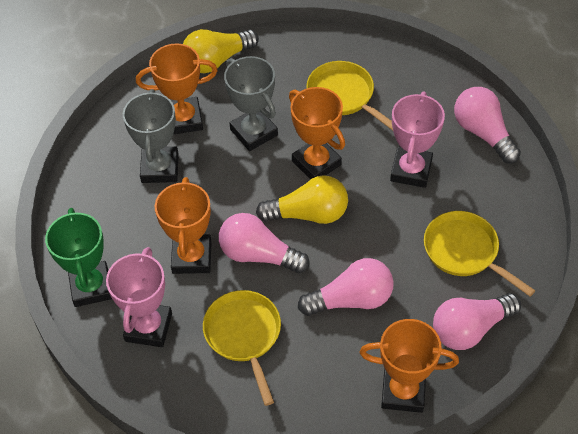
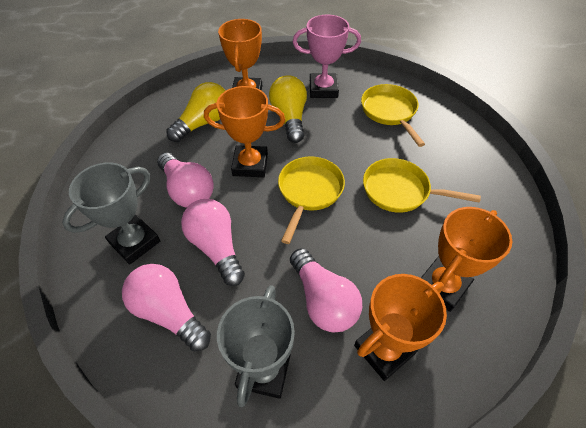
green trophy: [45,208,112,307] = 1 -> none = 0
pink trophy: [106,247,172,347] [390,92,445,188] = 2 -> [293,14,361,98] = 1

